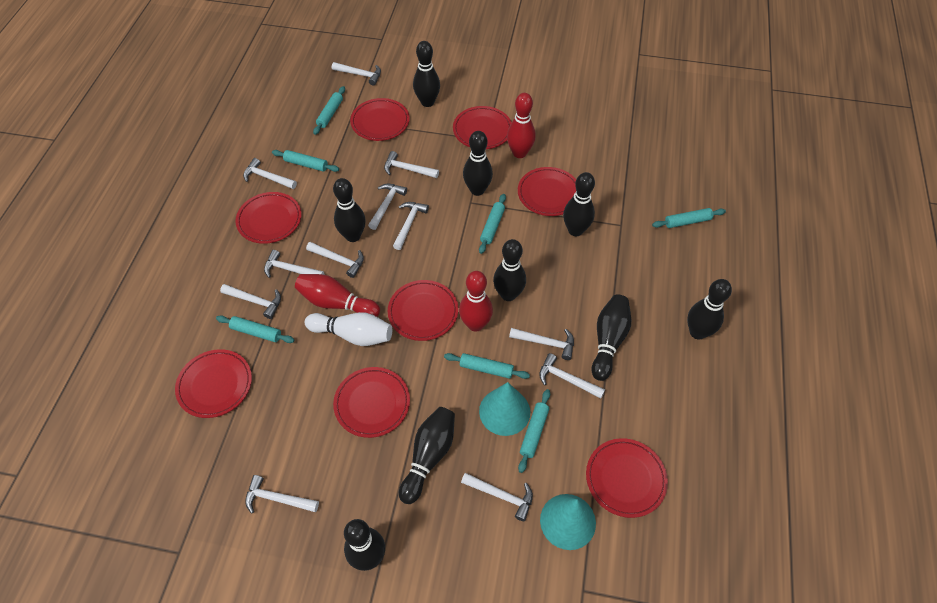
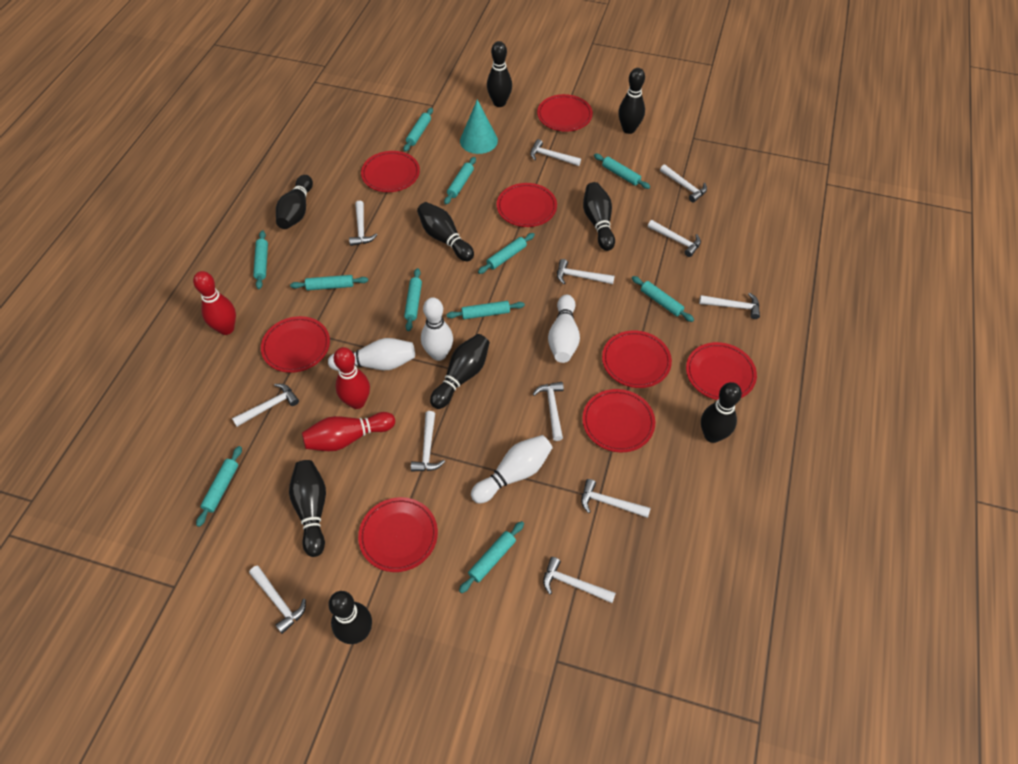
turquoise cone: [479,382,530,436] [540,494,596,550] = 2 -> [460,99,498,154] = 1
turquoise rolling pin: [216,315,294,343] [272,150,339,172] [313,86,345,135] [444,353,530,379] [479,194,506,254] [518,389,550,473] [652,208,726,228] = 7 -> [196,446,242,527] [253,231,268,289] [290,275,368,290] [403,108,433,152] [404,268,422,331] [444,157,476,204] [446,301,525,319] [459,521,524,593] [478,233,535,274] [594,154,650,189] [632,276,694,322] = 11
white bowling pin: [305,312,392,346] = 1 -> [328,338,415,371] [421,297,453,361] [471,435,552,503] [548,295,580,363] = 4

